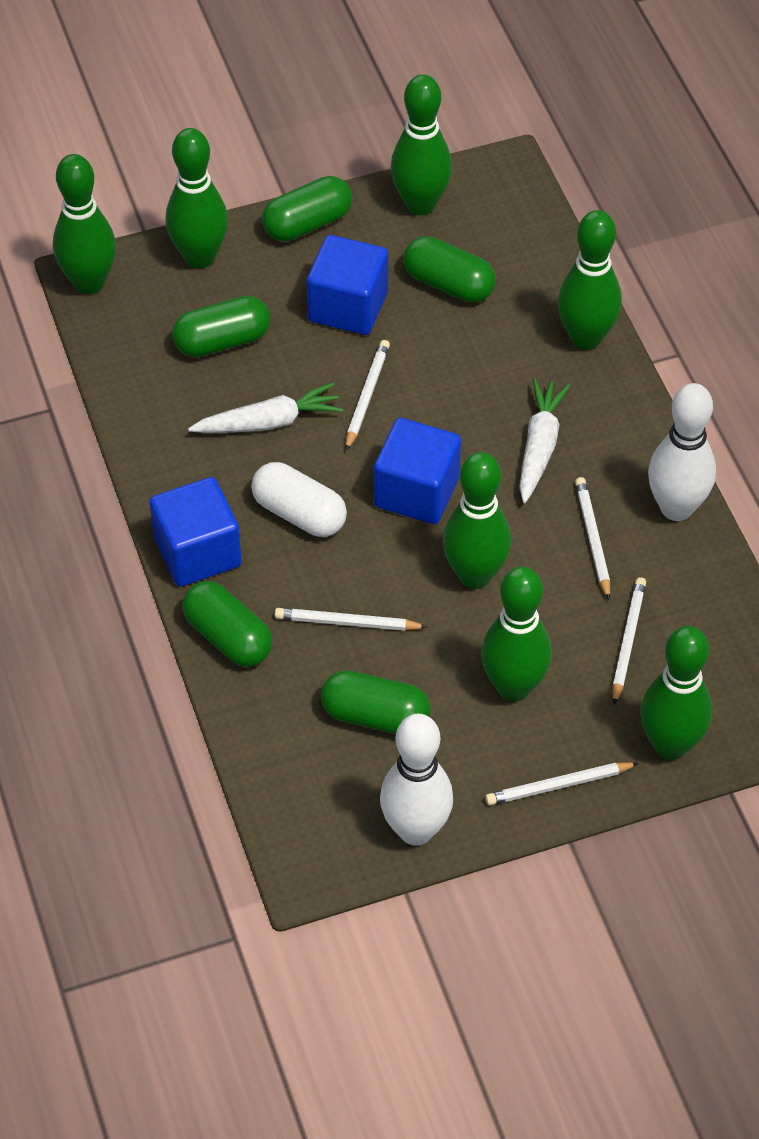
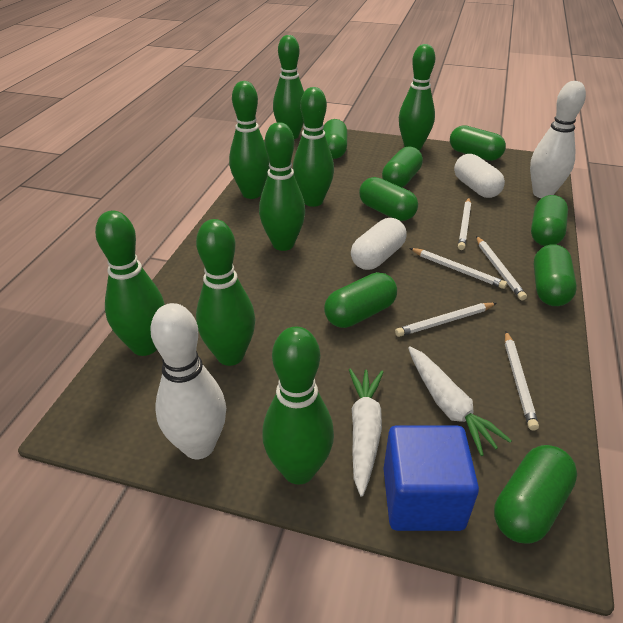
blue cube: [150,477,241,587] [307,235,388,335] [374,418,461,524] = 3 -> [383,425,479,531] = 1
green bowling pin: [53,154,116,294] [166,128,228,269] [391,74,452,215] [443,452,511,589] [481,566,552,701] [558,210,622,350] [640,626,712,760] = 7 -> [95,211,165,356] [196,219,256,366] [229,81,270,199] [259,122,305,251] [262,327,334,485] [273,35,304,139] [293,87,334,207] [399,44,435,150] = 8
green capsule: [172,296,270,357] [182,581,272,667] [262,176,352,242] [321,670,431,734] [403,236,496,303] = 5 -> [323,119,347,159] [324,272,397,328] [359,177,418,221] [382,146,423,187] [450,125,506,161] [494,445,577,544] [531,195,568,246] [534,244,577,306] = 8
white capsule: [251,462,347,537] = 1 -> [351,218,407,270] [454,154,505,198] = 2

